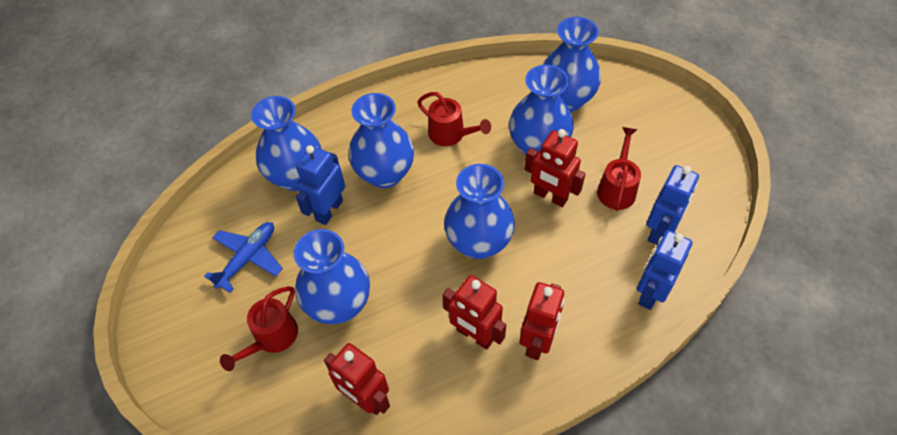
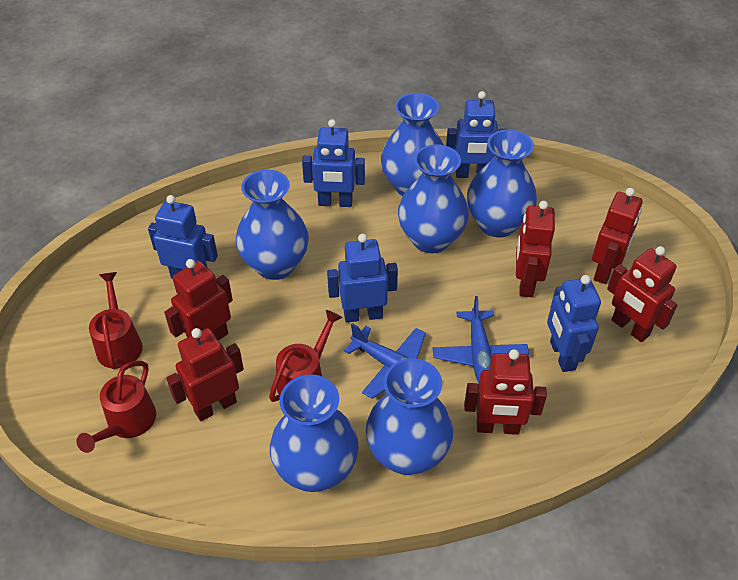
blue plane: [204,222,283,293] = 1 -> [344,323,426,399] [433,296,529,383] = 2
blue robot: [296,145,345,225] [637,230,692,310] [647,165,699,245] = 3 -> [148,195,218,279] [302,119,365,207] [327,234,398,323] [446,91,505,178] [547,275,601,372] = 5
red robot: [324,343,390,415] [442,275,506,350] [520,282,564,360] [524,129,585,207] = 4 -> [164,259,233,341] [166,328,244,421] [464,349,547,435] [516,201,555,297] [592,188,643,284] [607,246,678,342] = 6

